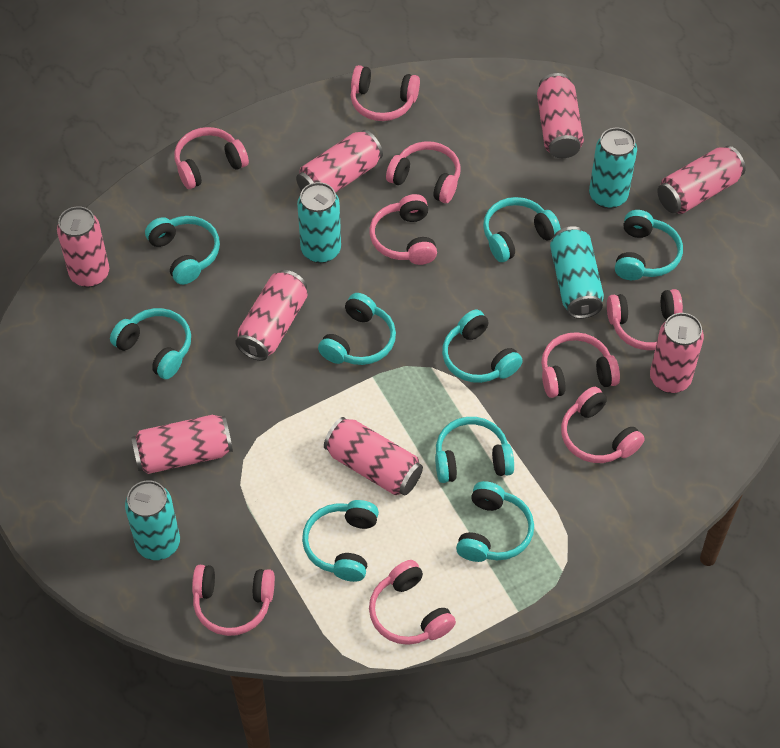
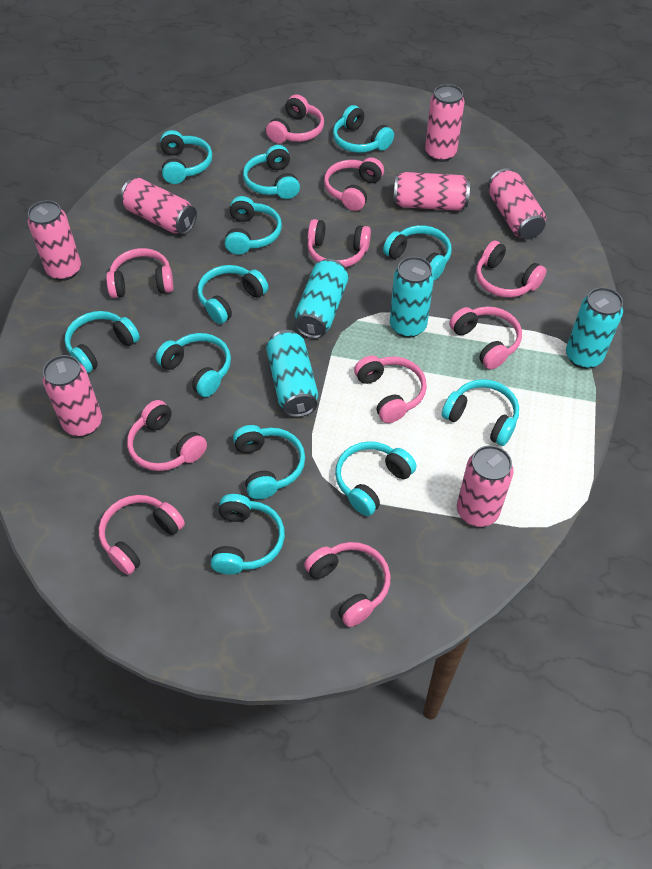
pink can: [57,206,109,287] [131,415,233,474] [235,270,308,361] [296,130,383,193] [324,417,423,495] [537,73,584,158] [650,313,704,393] [657,146,746,214] = 8 -> [28,200,81,281] [42,355,102,437] [120,178,197,235] [393,172,470,211] [425,84,465,162] [457,445,514,527] [488,168,546,240] = 7
pink headphones: [174,127,249,189] [192,565,275,636] [350,65,420,121] [369,560,456,645] [370,194,437,265] [386,141,461,203] [541,332,620,398] [561,387,645,463] [607,289,683,350] = 9 -> [99,495,185,575] [106,248,174,298] [127,400,207,471] [266,94,324,144] [304,542,390,627] [308,219,371,268] [324,157,384,211] [354,355,427,423] [449,306,522,370] [476,241,546,298] = 10
turquoise headphones: [110,308,191,379] [145,216,220,285] [302,500,379,582] [318,293,396,365] [435,417,514,483] [442,310,523,383] [456,481,534,562] [483,197,561,262] [615,210,683,280] = 9 -> [65,311,140,373] [156,333,231,397] [160,130,212,184] [197,265,268,324] [211,494,285,574] [225,196,282,255] [233,425,305,499] [243,145,300,199] [333,105,394,153] [335,441,417,516] [383,225,452,280] [442,379,519,446] = 12

